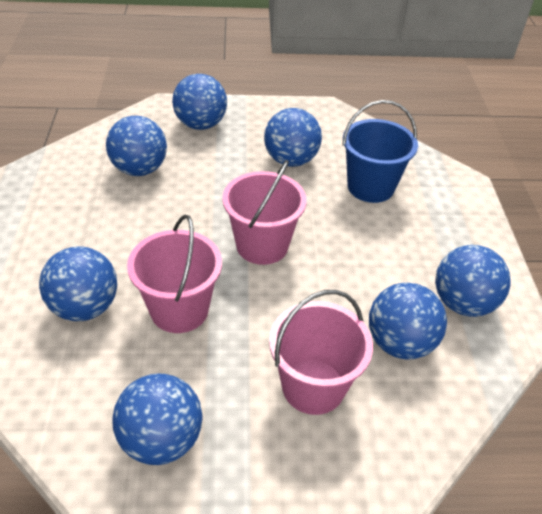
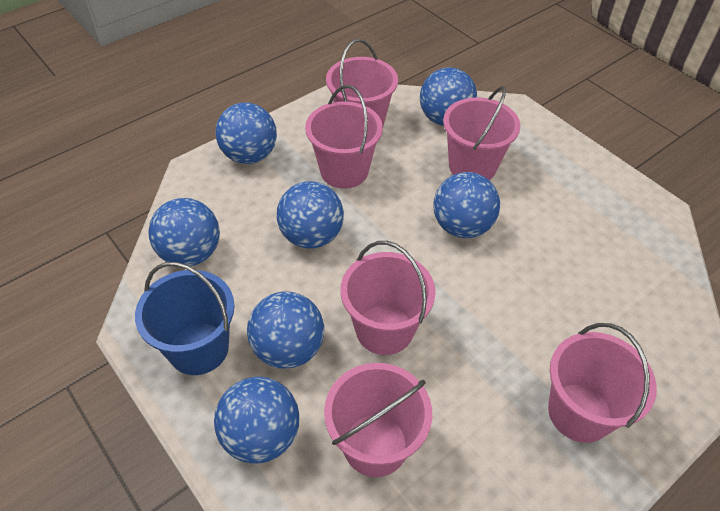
pink bucket: [127,215,222,333] [222,160,307,265] [269,290,373,415] = 3 -> [305,85,383,189] [324,363,432,477] [326,39,398,126] [340,241,436,355] [443,86,520,180] [548,323,657,443] = 6

